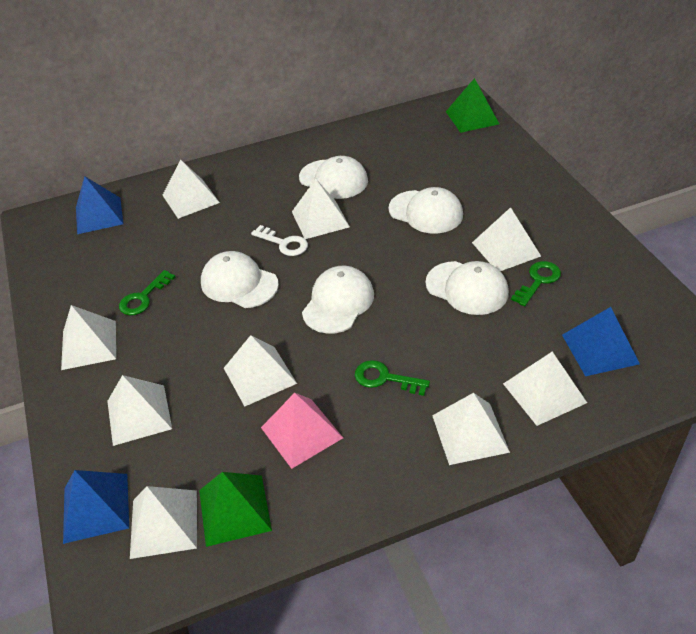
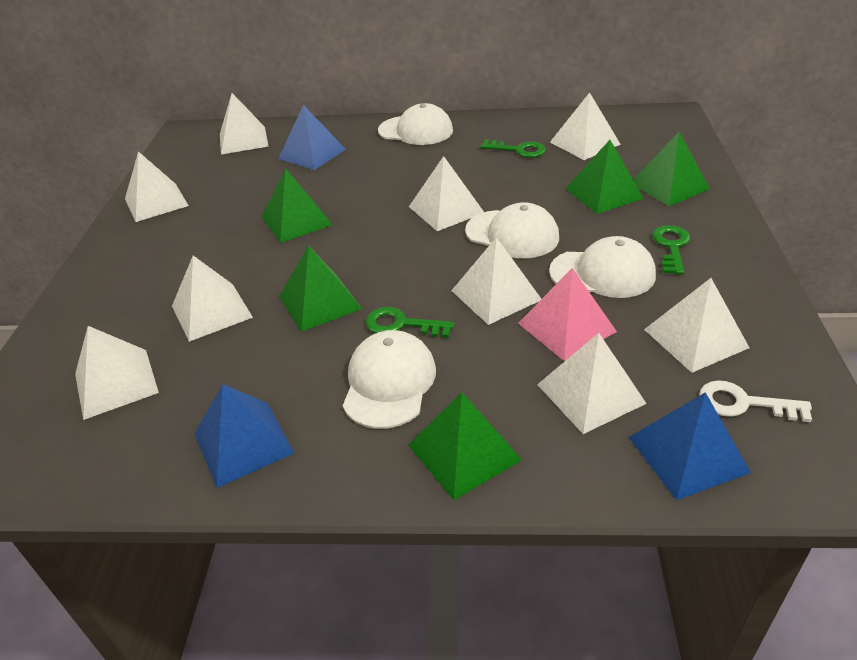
green pyramid: [199,472,272,547] [446,78,499,133] = 2 -> [262,168,333,243] [279,245,362,332] [408,392,522,500] [565,140,644,214] [633,132,710,206] = 5
white cap: [201,251,279,308] [299,156,368,199] [302,266,374,334] [388,187,463,234] [426,261,509,315] = 5 -> [343,330,436,429] [378,103,453,145] [465,202,559,258] [549,236,656,298] = 4

